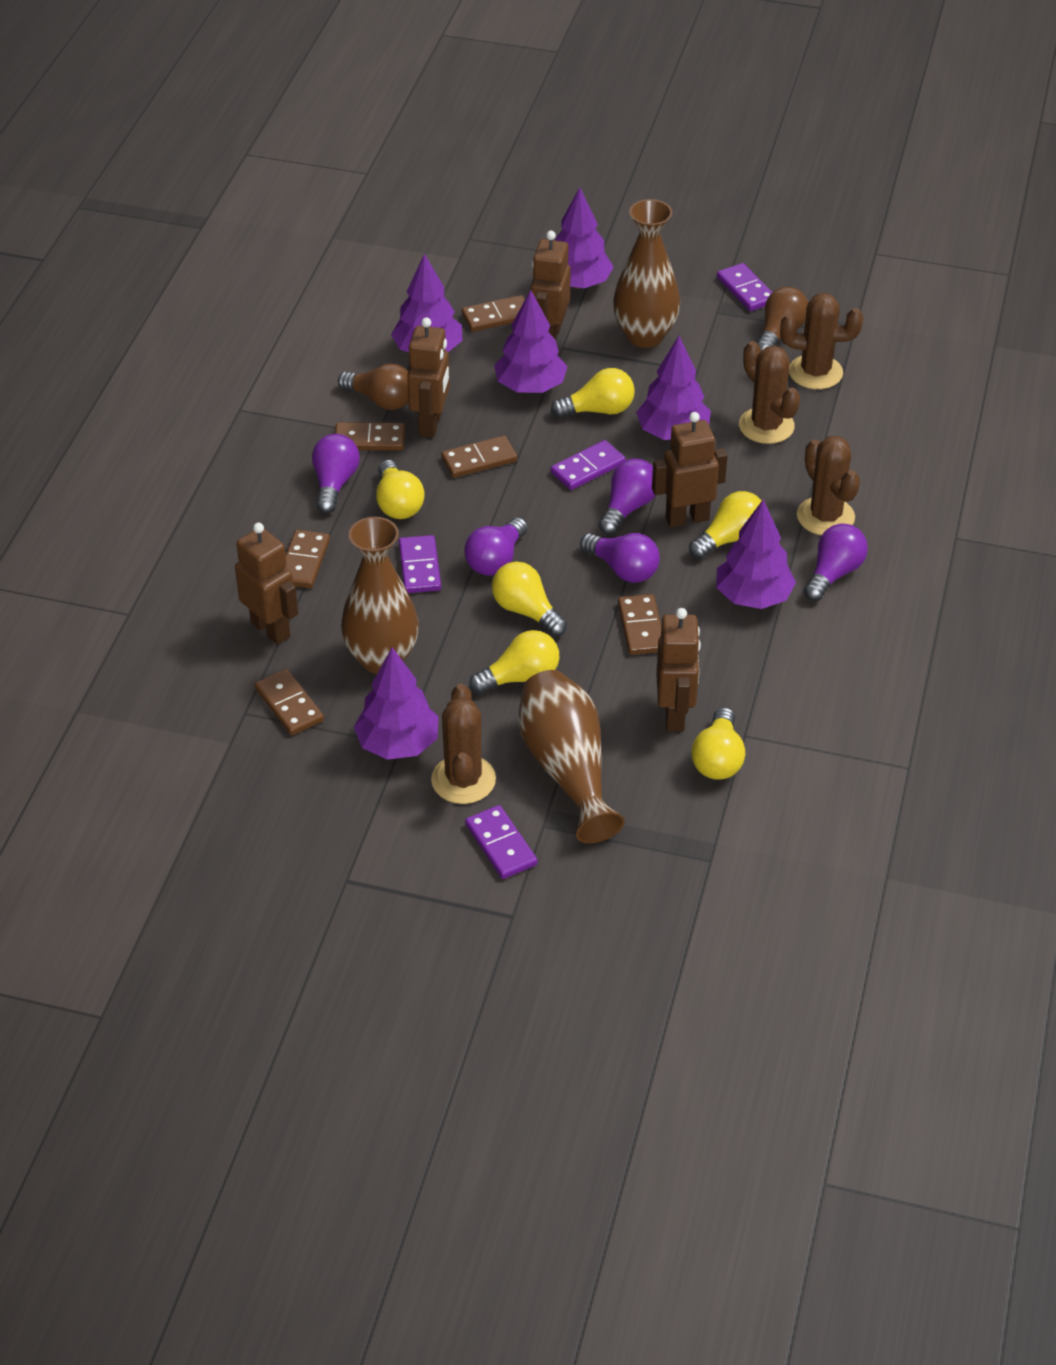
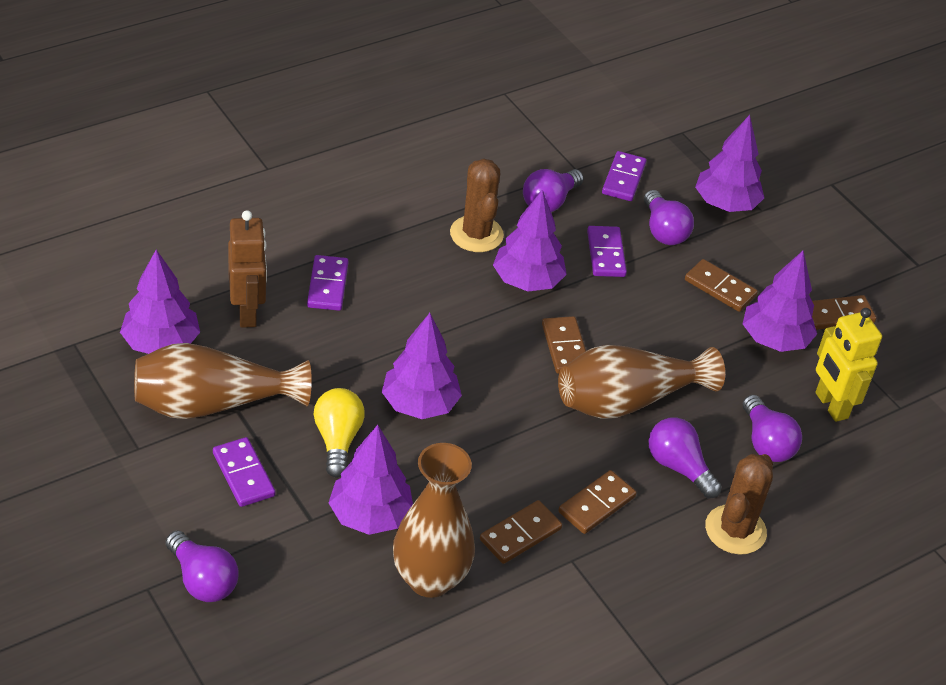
brown cactus: [431,684,496,804] [739,341,800,444] [780,293,863,389] [797,436,860,535] = 4 -> [450,158,504,252] [705,454,773,555] = 2
brown domino: [255,669,324,735] [286,530,330,588] [335,422,405,450] [441,435,517,478] [462,295,525,332] [618,594,661,655] = 6 -> [480,500,562,564] [542,316,586,374] [558,470,636,534] [685,259,758,312] [812,295,877,330] = 5
brown light bulb: [338,363,409,410] [757,287,808,352] = 2 -> none = 0
brown robot: [235,523,298,645] [407,317,450,437] [531,231,571,340] [652,412,728,527] [656,608,701,731] = 5 -> [228,210,267,328] = 1
yellow light bulb: [376,460,425,519] [469,630,560,694] [492,562,567,636] [551,368,635,418] [689,491,762,559] [691,707,745,780] = 6 -> [314,388,365,478] = 1
yellow robot: none = 0 -> [816,308,882,422] = 1

